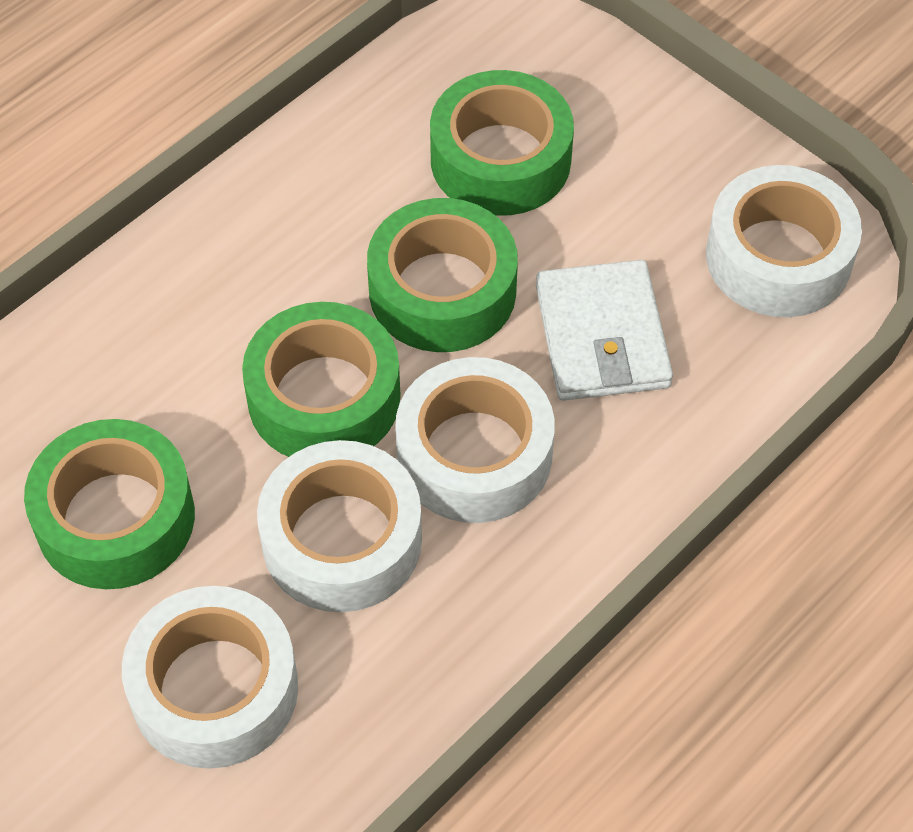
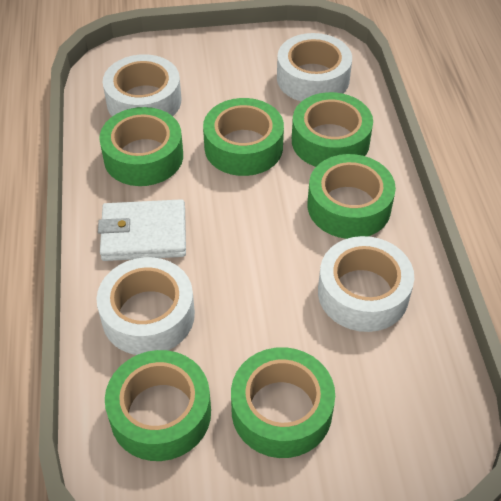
green tape: [24,419,195,589] [242,302,401,457] [367,198,518,352] [430,70,574,216] = 4 -> [99,107,183,186] [105,350,211,461] [203,98,284,176] [231,347,335,458] [292,92,373,167] [308,154,396,239] = 6

